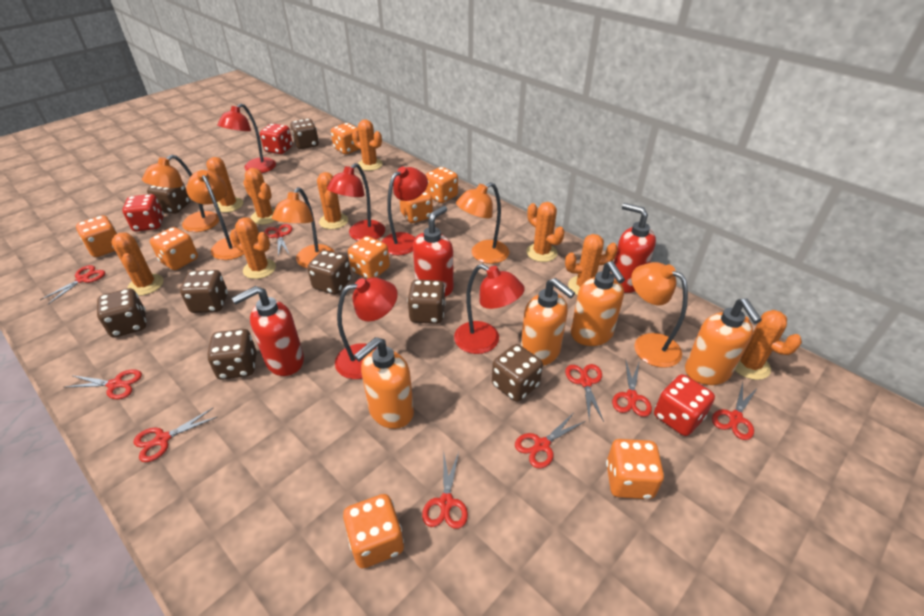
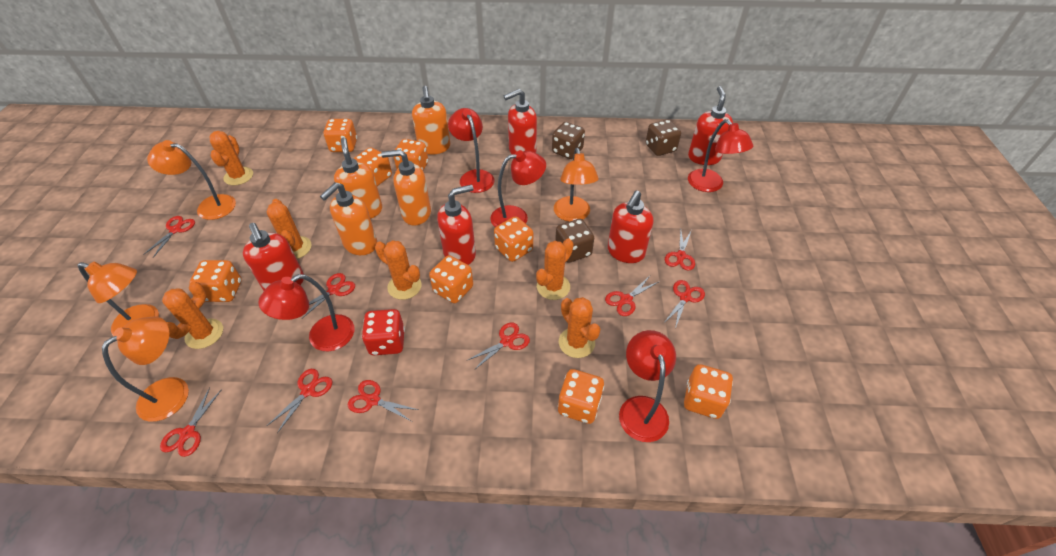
brown dice: [97,288,146,338] [147,183,190,214] [180,270,228,313] [207,329,257,380] [290,119,319,149] [307,250,351,295] [407,280,445,324] [492,344,543,402] = 8 -> [552,122,585,159] [555,219,594,263] [646,119,681,156] = 3
orange cactus: [111,233,163,296] [206,157,243,213] [230,217,276,279] [243,168,275,225] [317,172,348,229] [352,119,383,171] [526,202,565,262] [565,234,618,295] [735,310,802,380] = 9 -> [162,281,223,349] [210,131,253,185] [267,199,312,259] [375,240,422,300] [536,239,573,300] [559,297,600,358] = 6
orange lamp: [142,155,219,232] [186,170,244,260] [272,187,334,268] [456,182,509,264] [631,262,688,368] = 5 -> [77,262,159,335] [102,317,189,421] [147,140,236,220] [554,148,599,222] = 4
red dice: [122,194,164,231] [260,123,293,154] [654,374,715,436] = 3 -> [362,309,405,355] = 1
red soap dispenser: [232,286,304,376] [413,206,454,297] [611,203,656,293] = 3 -> [243,223,304,291] [437,185,476,265] [504,89,537,155] [608,191,653,263] [688,86,733,165] = 5

